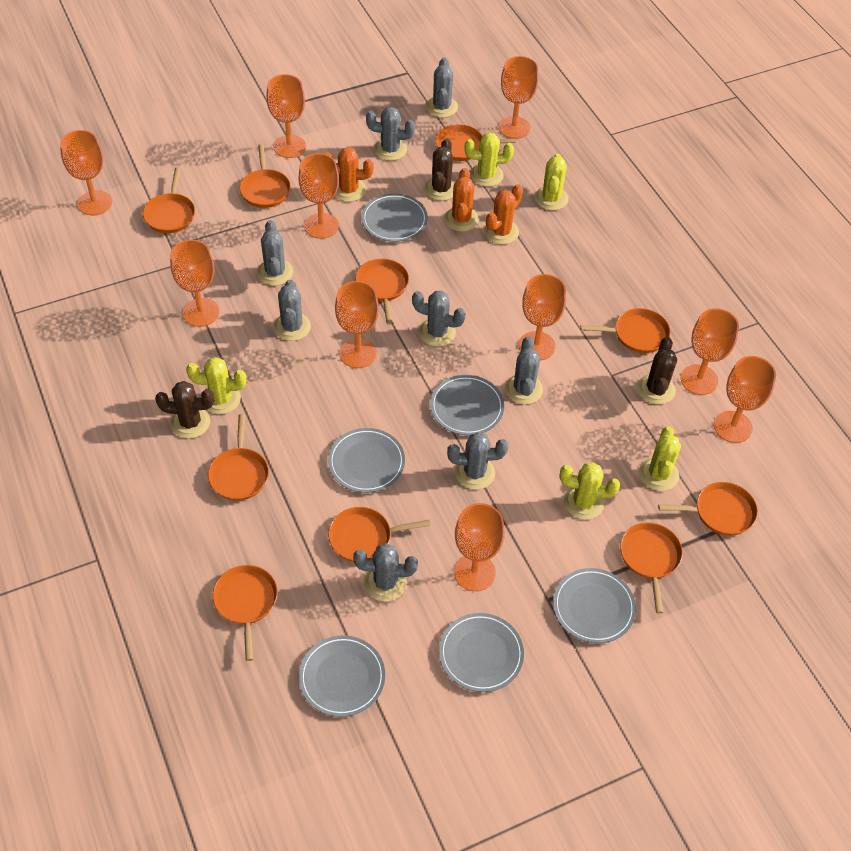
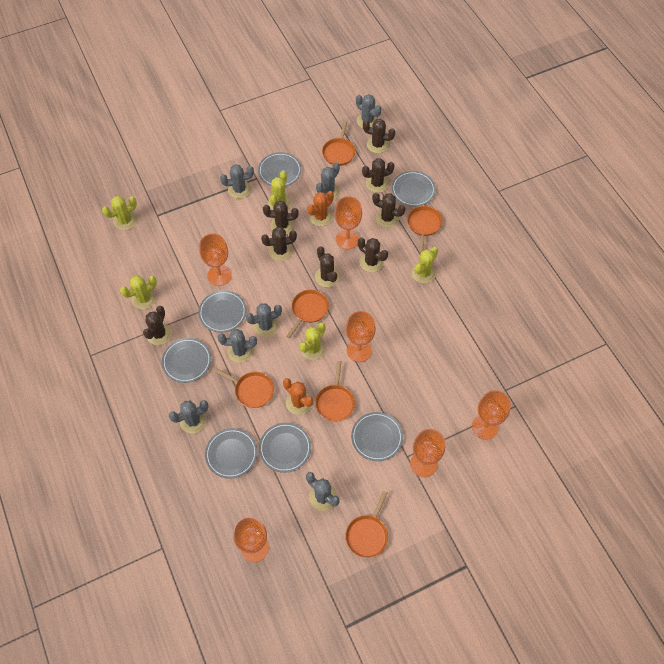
brown cactus: [155,381,214,439] [424,138,455,201] [637,337,677,405] = 3 -> [143,306,172,345] [261,227,297,261] [263,201,298,234] [315,246,339,287] [358,238,388,272] [362,158,395,193] [363,119,395,153] [372,193,406,228] = 8
grey cactus: [257,220,293,286] [273,280,311,341] [353,543,418,602] [366,107,415,161] [412,291,466,347] [426,57,458,118] [447,432,509,490] [505,336,543,405] = 8 -> [169,400,209,434] [218,329,257,363] [220,164,254,199] [246,303,282,337] [306,472,340,511] [316,162,340,200] [356,94,381,128] = 7
grey plate: [299,635,385,717] [328,428,405,493] [361,193,428,242] [430,375,504,435] [439,613,524,692] [553,568,636,643] = 6 -> [162,338,211,383] [199,290,247,333] [205,428,257,479] [258,152,302,186] [259,423,311,473] [351,412,403,461] [392,171,436,207] = 7
orange cactus: [325,147,374,202] [444,168,479,232] [484,184,523,245] = 3 -> [283,378,313,415] [307,191,334,226] = 2
orange goblet: [60,130,112,215] [170,240,219,327] [266,74,306,158] [299,153,339,239] [335,281,379,368] [454,503,505,591] [499,56,539,139] [519,274,566,361] [681,308,739,395] [714,356,776,443] = 10 -> [199,233,232,286] [233,516,269,562] [334,196,362,249] [346,311,376,362] [410,429,445,477] [472,390,511,440] = 6
orange pan: [143,167,195,233] [208,414,269,501] [212,565,278,661] [240,144,291,208] [328,507,431,562] [355,259,409,325] [435,124,516,161] [580,308,670,353] [620,522,683,614] [658,482,758,536] = 10 -> [215,368,274,408] [286,290,329,338] [315,361,355,422] [322,120,355,166] [345,491,388,558] [407,206,442,253] = 6

